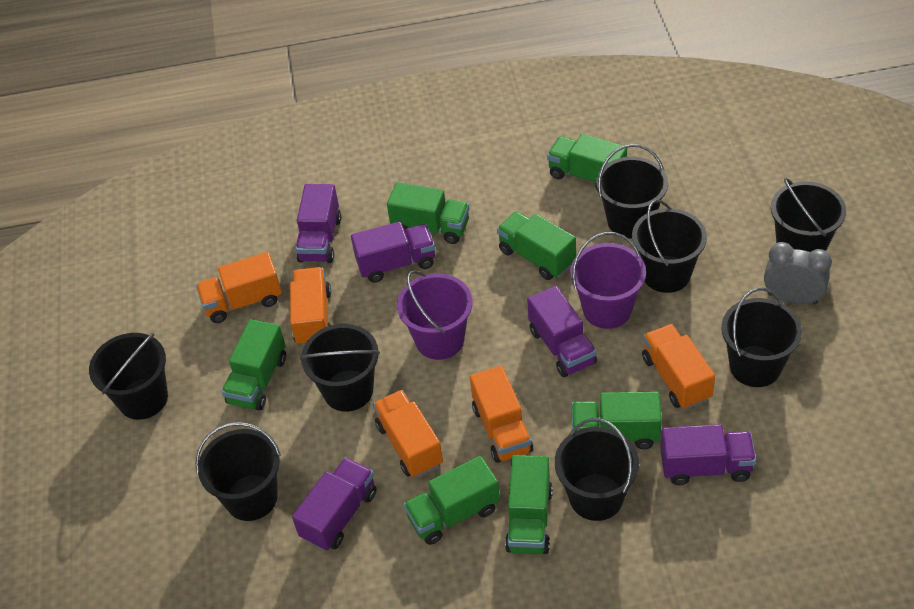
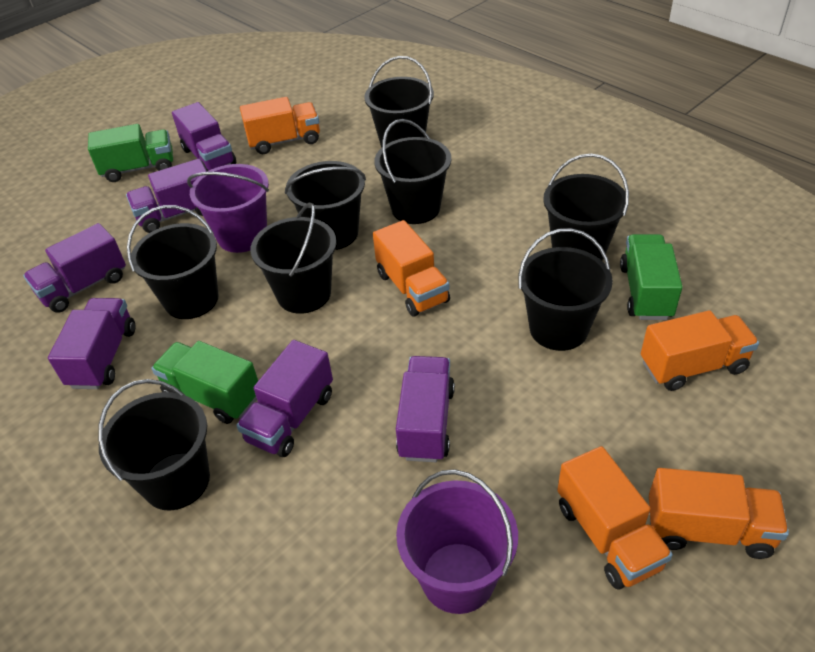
green truck: [221,319,286,411] [387,182,470,244] [403,456,500,545] [497,211,576,280] [505,455,553,554] [547,134,627,189] [571,392,662,449] = 7 -> [88,124,173,182] [151,341,258,424] [620,234,683,320] = 3
grey clock: [764,242,832,305] = 1 -> none = 0
purple truck: [292,457,377,551] [295,184,341,263] [351,222,435,283] [527,286,597,377] [660,424,756,485] = 5 -> [23,223,126,313] [48,298,136,389] [126,159,207,233] [172,102,236,171] [236,340,333,457] [396,356,455,462] = 6

